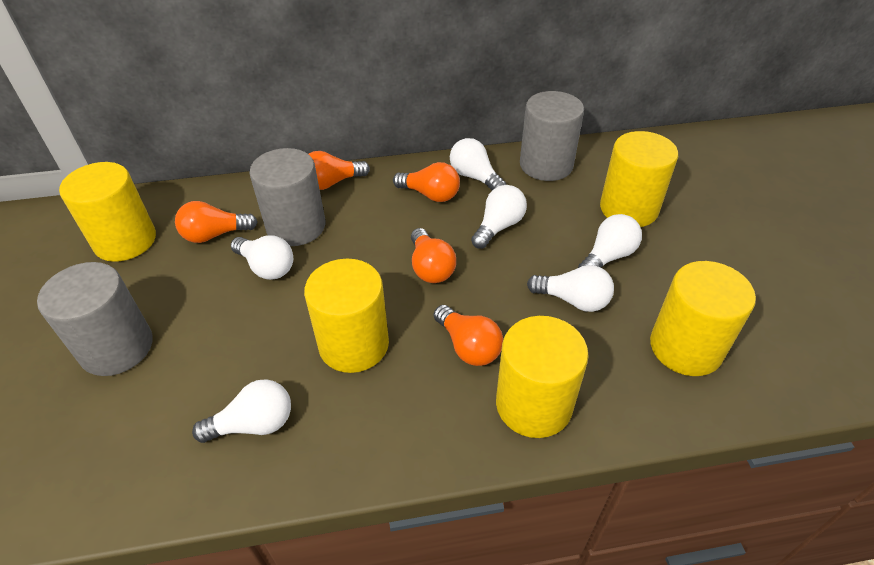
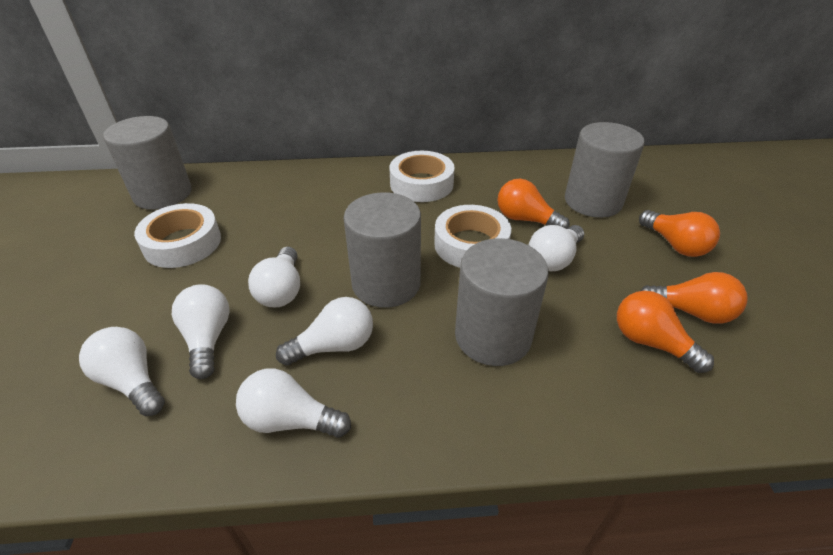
grey cylinder: [37,262,153,376] [250,148,326,246] [520,91,584,181] = 3 -> [103,116,192,210] [344,192,421,308] [455,238,549,366] [565,122,645,218] = 4
orange light bulb: [175,201,258,243] [309,151,370,190] [393,162,460,202] [411,228,456,283] [434,305,503,366] = 5 -> [498,179,570,229] [617,291,714,373] [639,210,720,257] [640,272,747,324] = 4
white tape: none = 0 -> [134,203,221,268] [389,151,455,202] [434,205,511,268] = 3
yellow cylinder: [59,162,156,262] [304,259,389,373] [496,316,589,438] [600,131,678,227] [650,261,756,376] = 5 -> none = 0

